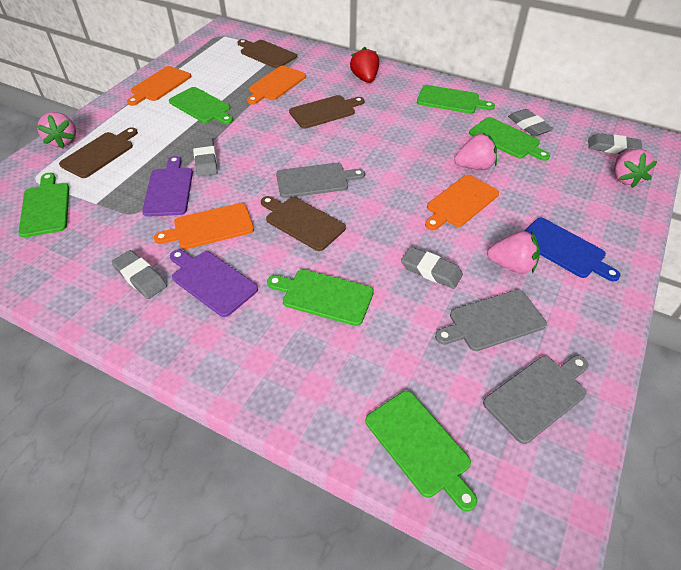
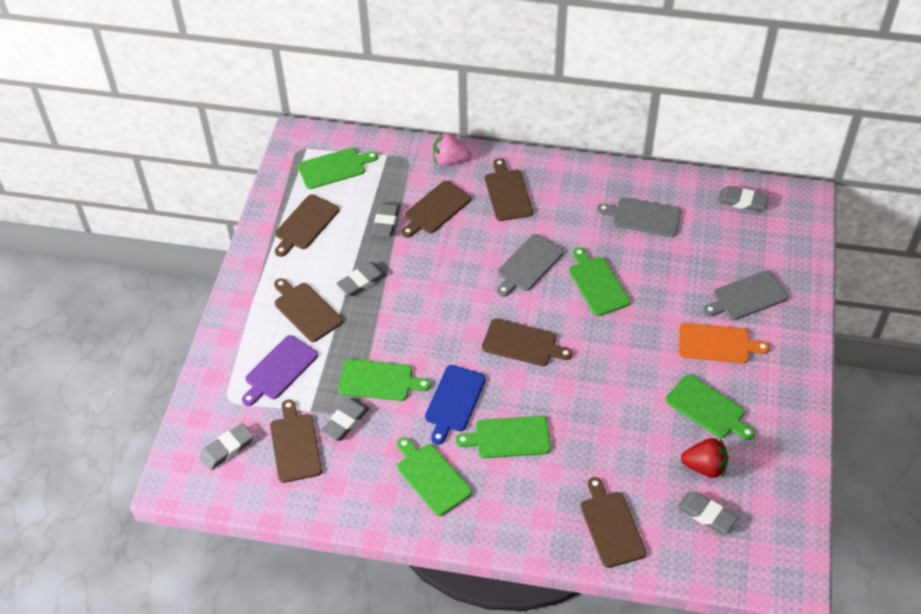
brown cutting board: [59,127,138,178] [238,39,297,68] [261,196,346,251] [289,95,364,129] = 4 -> [270,400,322,483] [274,278,343,342] [275,195,339,257] [401,181,471,238] [482,319,572,366] [485,158,533,221] [580,477,646,568] = 7
grey eraser: [112,250,167,299] [193,138,217,177] [401,247,463,289] [508,109,553,137] [588,133,642,154] = 5 -> [200,423,254,470] [321,398,370,441] [336,262,387,296] [372,203,400,236] [677,491,738,533] [717,186,769,212] = 6
orange cutting board: [127,66,191,106] [154,203,254,249] [247,66,306,104] [425,175,499,230] = 4 -> [679,323,770,363] = 1
pink strawberry: [37,112,76,148] [454,133,497,170] [487,231,540,274] [614,149,658,188] = 4 -> [433,132,471,166] = 1
purple cutting board: [142,156,193,217] [170,250,258,317] = 2 -> [242,335,318,406] = 1

